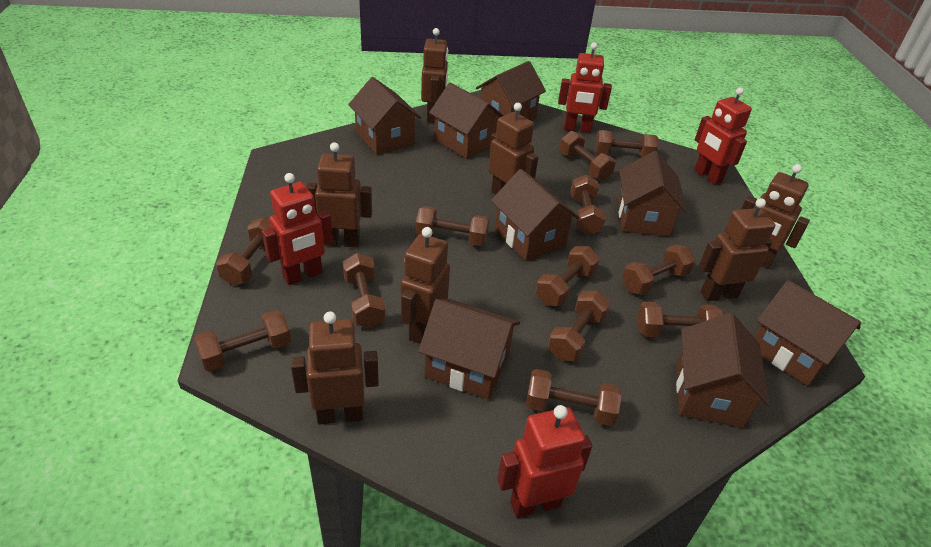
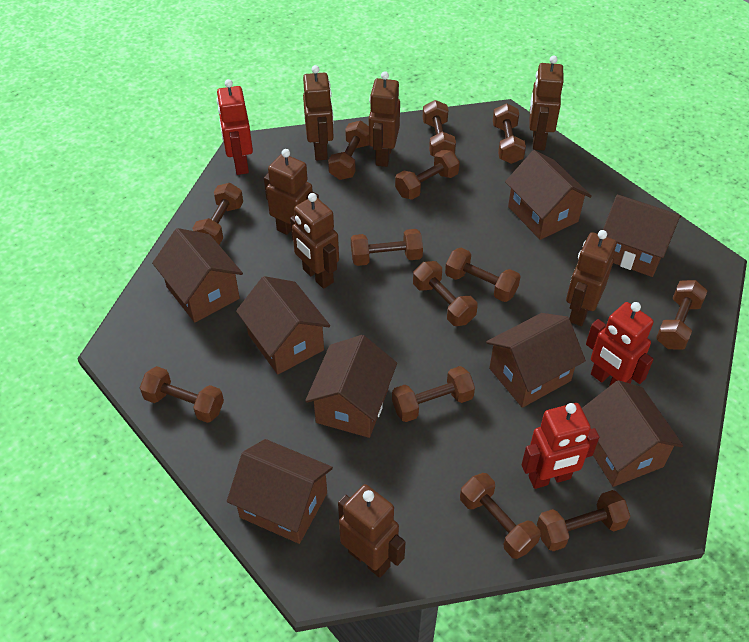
brown dumbbell: [194,310,291,372] [216,217,271,285] [343,253,386,328] [416,206,489,246] [526,369,621,426] [536,246,600,307] [548,291,611,361] [560,131,616,181] [570,175,606,235] [595,130,658,157] [622,245,695,295] [637,302,724,337] = 12 -> [140,366,224,423] [192,183,243,245] [328,121,369,180] [351,229,423,266] [392,366,475,422] [395,150,460,200] [413,261,478,326] [423,100,456,156] [445,248,521,302] [460,473,541,559] [493,103,526,164] [537,490,630,551] [656,280,708,350] = 13
red robot: [262,173,333,285] [497,405,592,518] [558,42,612,133] [694,87,752,185] = 4 -> [216,79,253,175] [521,403,599,489] [586,302,654,386] = 3

